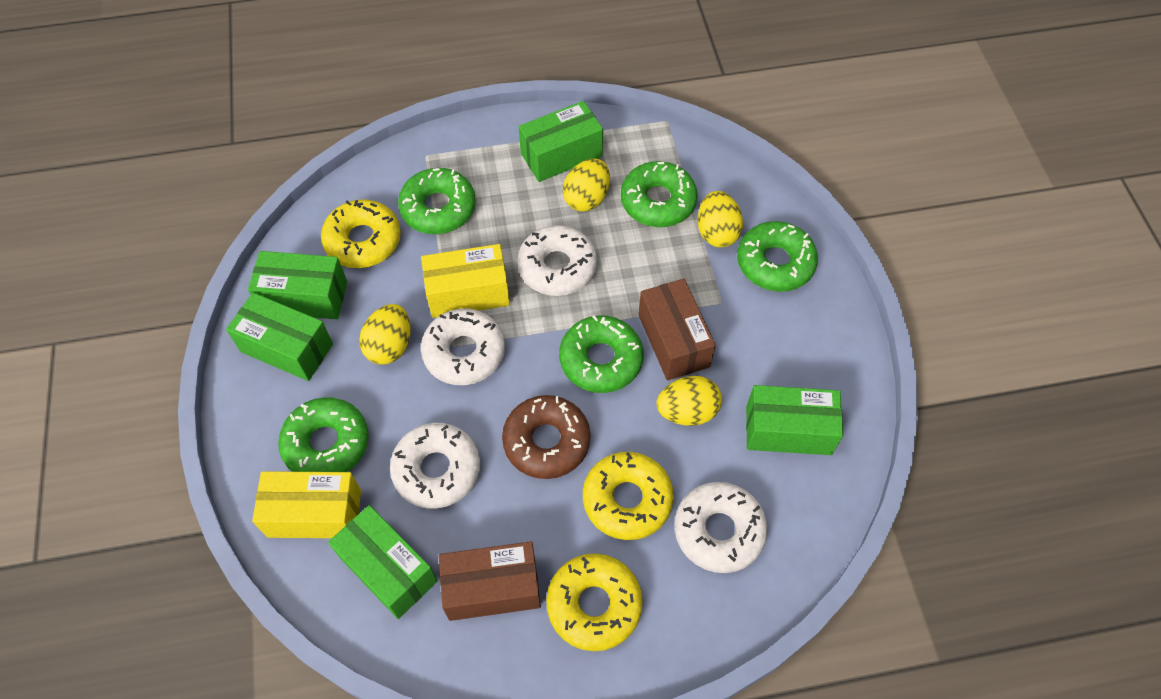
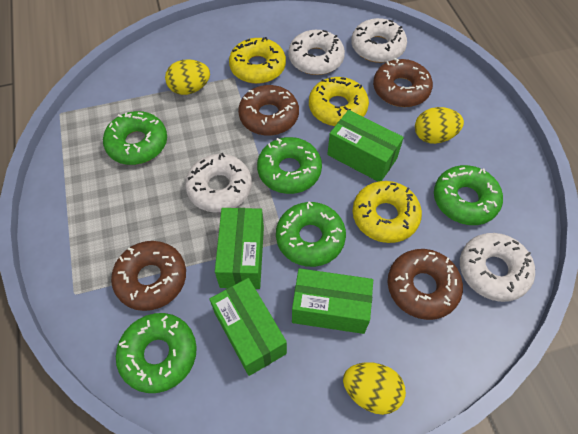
brown box: [439,541,541,621] [638,279,716,381] = 2 -> none = 0
brown donut: [502,395,591,479] = 1 -> [111,241,186,311] [238,85,299,136] [373,58,433,107] [388,249,463,320] = 4
green box: [226,293,333,381] [248,251,347,319] [328,505,437,619] [519,101,603,182] [746,385,843,455] = 5 -> [210,278,287,376] [215,208,264,289] [292,268,373,334] [327,110,404,181] = 4
yellow box: [252,471,361,538] [421,244,510,318] = 2 -> none = 0
yellow egg: [359,304,411,364] [563,158,610,212] [656,376,722,426] [698,191,743,247] = 4 -> [165,59,210,95] [343,362,406,415] [415,107,464,144] = 3

